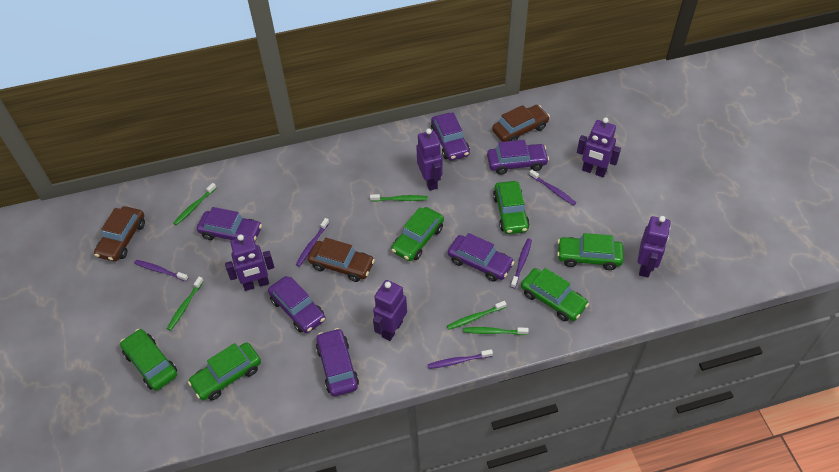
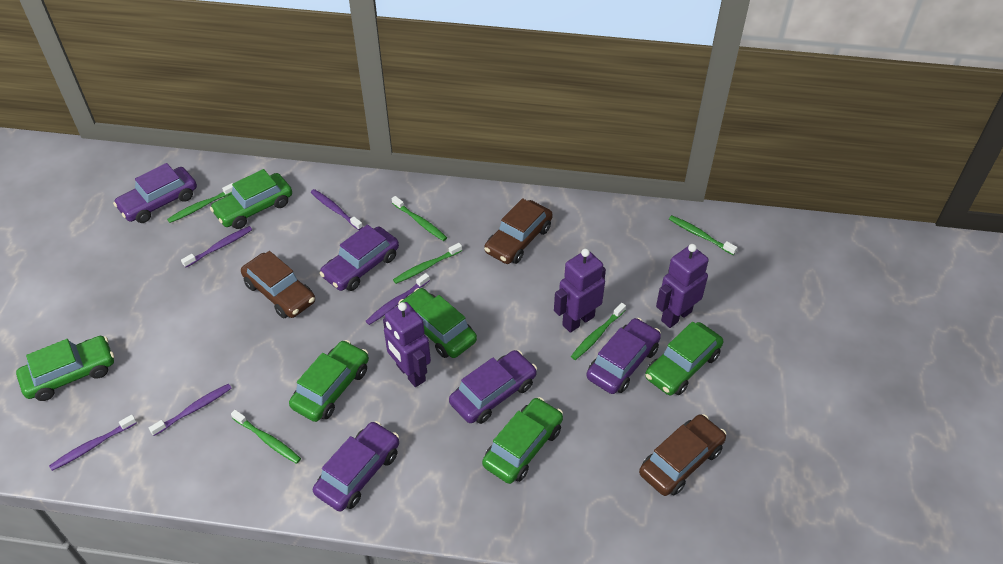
green toothbrush: [167,277,204,331] [174,183,216,225] [370,194,428,201] [447,301,506,330] [463,327,529,335] = 5 -> [167,183,233,223] [231,410,301,464] [392,196,447,241] [393,243,462,284] [571,303,626,360] [669,215,737,255] = 6
purple car: [197,207,262,241] [268,276,325,333] [316,328,359,397] [431,113,470,161] [448,233,514,282] [487,140,549,175] = 6 -> [113,163,197,223] [313,421,399,512] [319,225,399,291] [449,350,537,424] [586,318,661,394] = 5
purple robot: [225,234,274,291] [373,280,407,341] [416,128,442,191] [577,118,621,178] [638,216,671,277] = 5 -> [383,302,431,387] [554,249,606,333] [656,244,709,328] = 3

